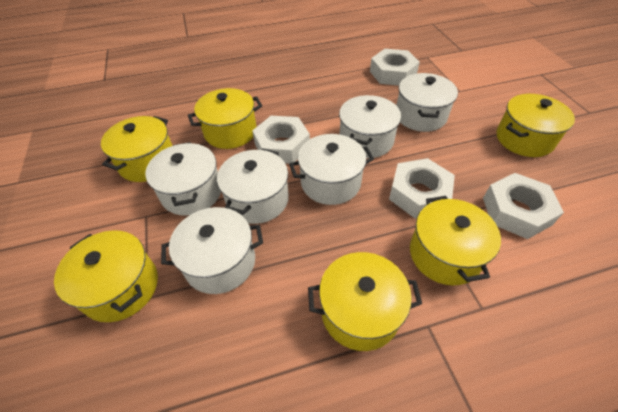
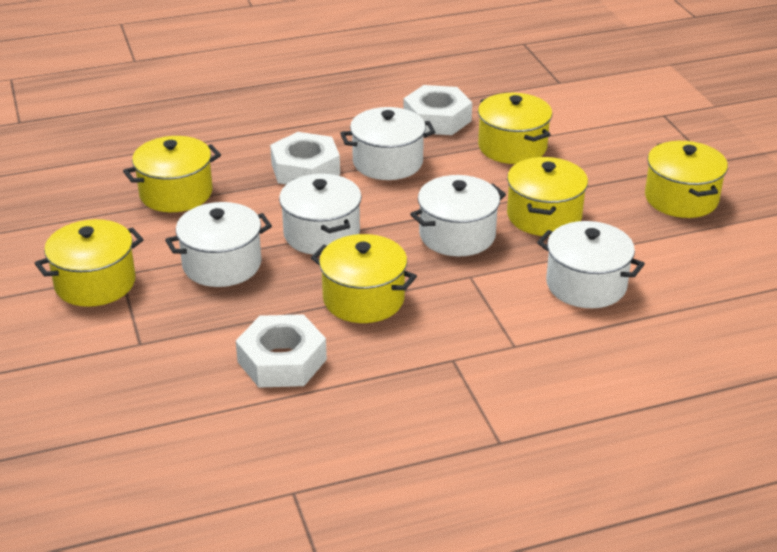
white nut: [252,116,310,164] [370,49,420,86] [389,158,455,218] [483,173,564,239] = 4 -> [236,314,327,388] [270,132,340,184] [404,85,472,135] = 3
white pot: [145,142,221,216] [161,207,263,294] [217,148,289,224] [289,134,374,205] [339,95,401,158] [396,73,458,132] = 6 -> [165,202,272,287] [279,174,362,255] [340,107,435,180] [410,175,506,256] [537,221,645,308] = 5

